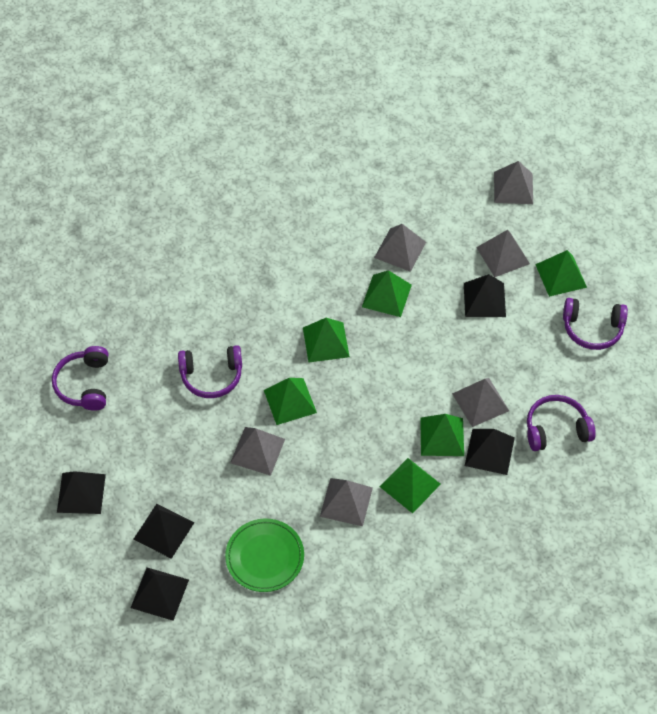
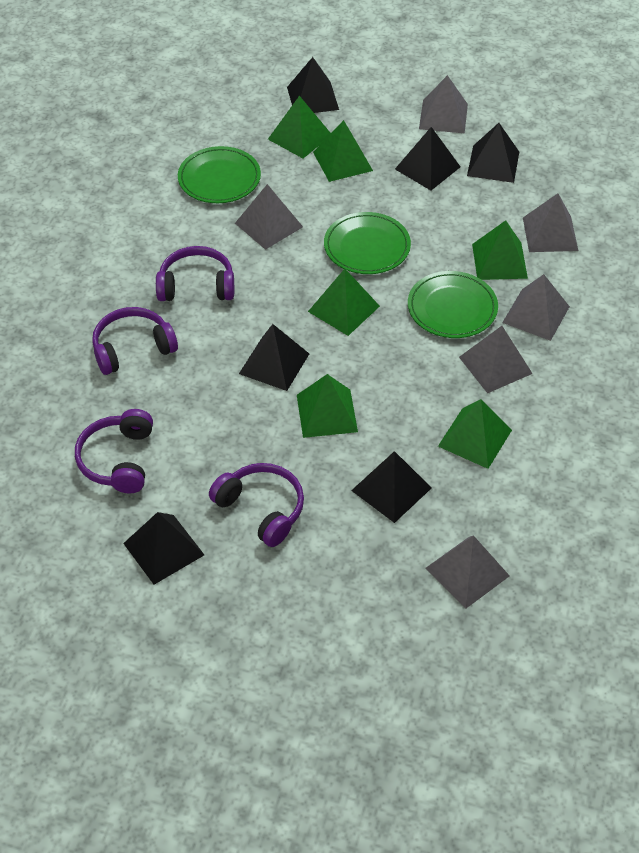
black pyramid: [57,471,106,514] [131,567,189,621] [134,504,194,559] [464,274,506,317] [465,429,515,475] = 5 -> [123,512,204,585] [239,324,309,391] [287,57,339,113] [351,451,431,523] [395,127,460,190] [467,123,519,183] = 6
green plate: [225,518,304,592] = 1 -> [178,146,261,203] [324,212,411,274] [408,271,498,338] = 3

